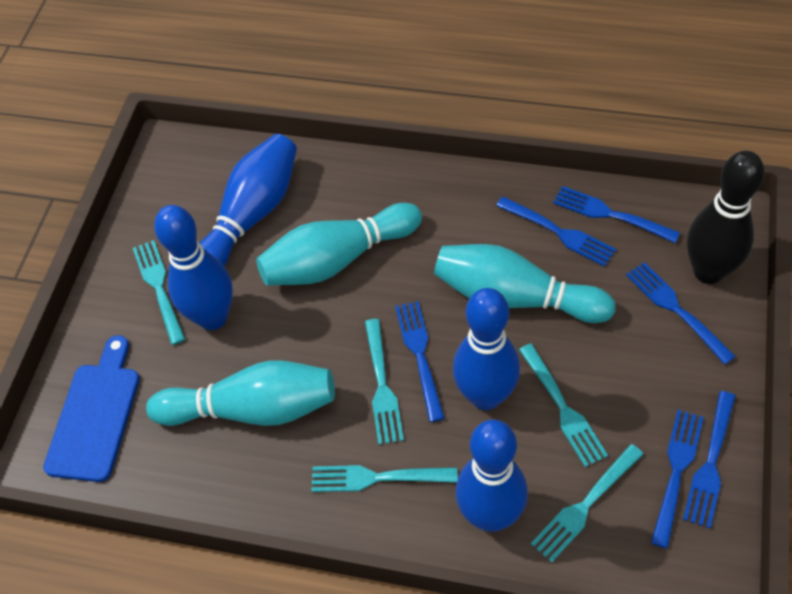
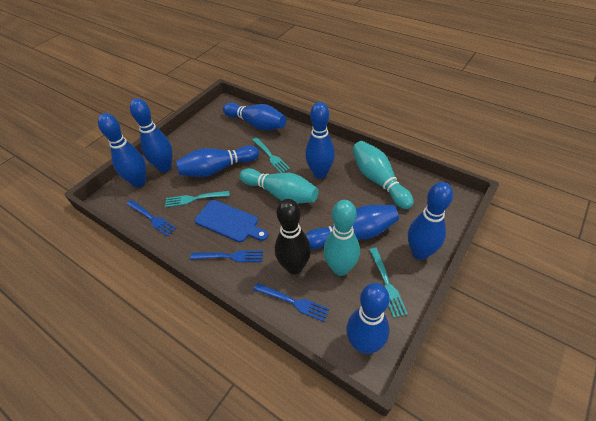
blue bowling pin: [154,205,233,330] [200,134,297,267] [453,288,520,410] [455,419,528,532] = 4 -> [98,113,146,187] [130,98,172,172] [176,146,259,177] [223,102,286,130] [305,102,335,179] [305,205,399,249] [346,283,390,354] [408,182,453,260] = 8
blue fork: [395,301,445,422] [496,197,616,267] [553,186,680,243] [626,262,736,365] [651,410,704,549] [683,391,735,528] = 6 -> [127,200,177,237] [190,250,263,262] [253,283,329,322] = 3
turquoise fork: [133,240,186,345] [311,465,458,492] [365,319,404,445] [519,344,608,467] [531,444,643,563] = 5 -> [165,191,229,207] [252,137,290,173] [369,248,408,318] = 3

